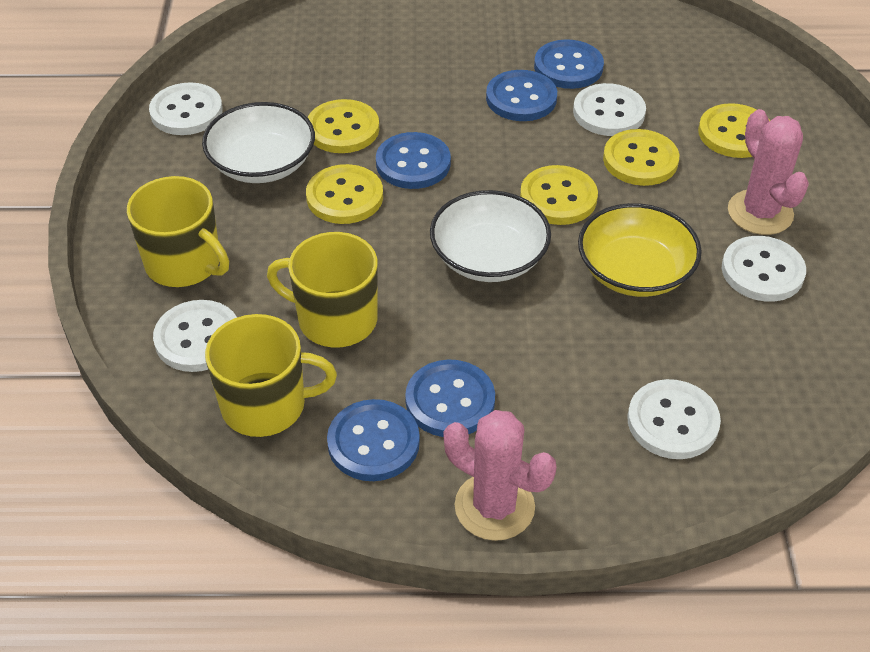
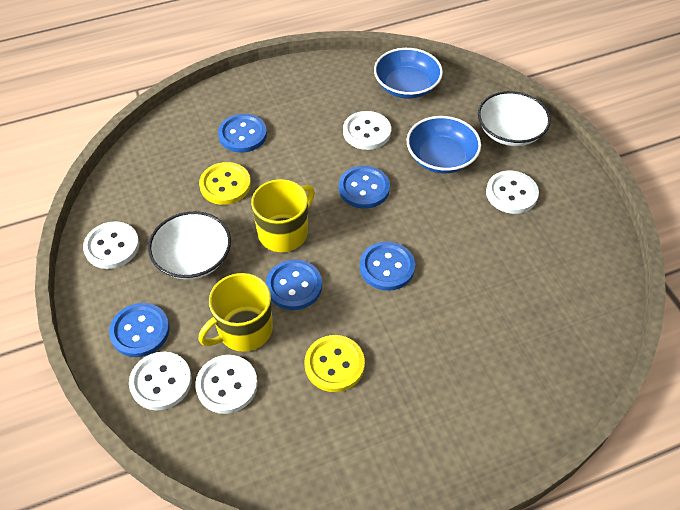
blue bowl: none = 0 -> [374,48,443,99] [407,116,481,173] = 2
pink cactus: [444,410,557,541] [728,109,809,235] = 2 -> none = 0
yellow bowl: [578,203,702,297] = 1 -> none = 0
yellow button: [306,164,383,224] [307,99,379,153] [520,165,598,225] [603,129,679,186] [698,103,770,158] = 5 -> [199,162,251,205] [304,335,365,392] = 2
yellow mug: [127,176,229,287] [205,314,337,437] [267,232,378,347] = 3 -> [198,273,273,352] [251,179,315,252] = 2

